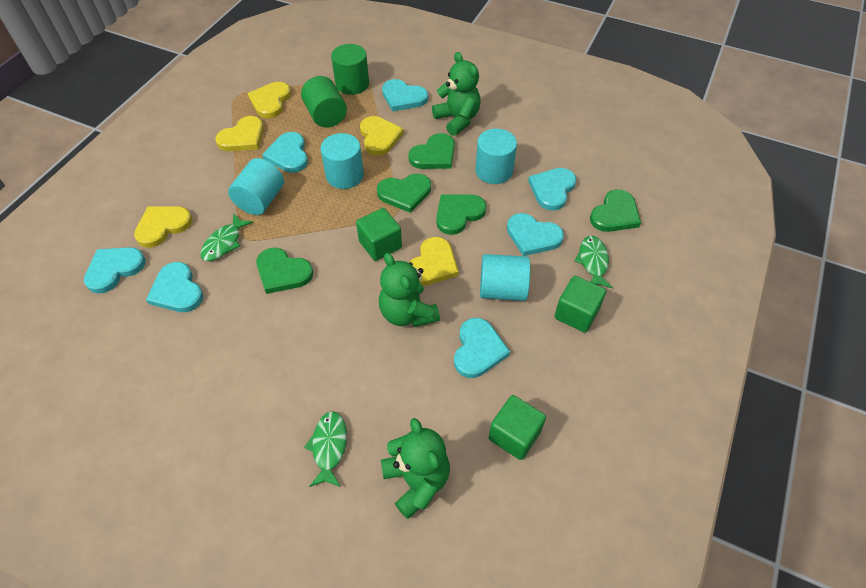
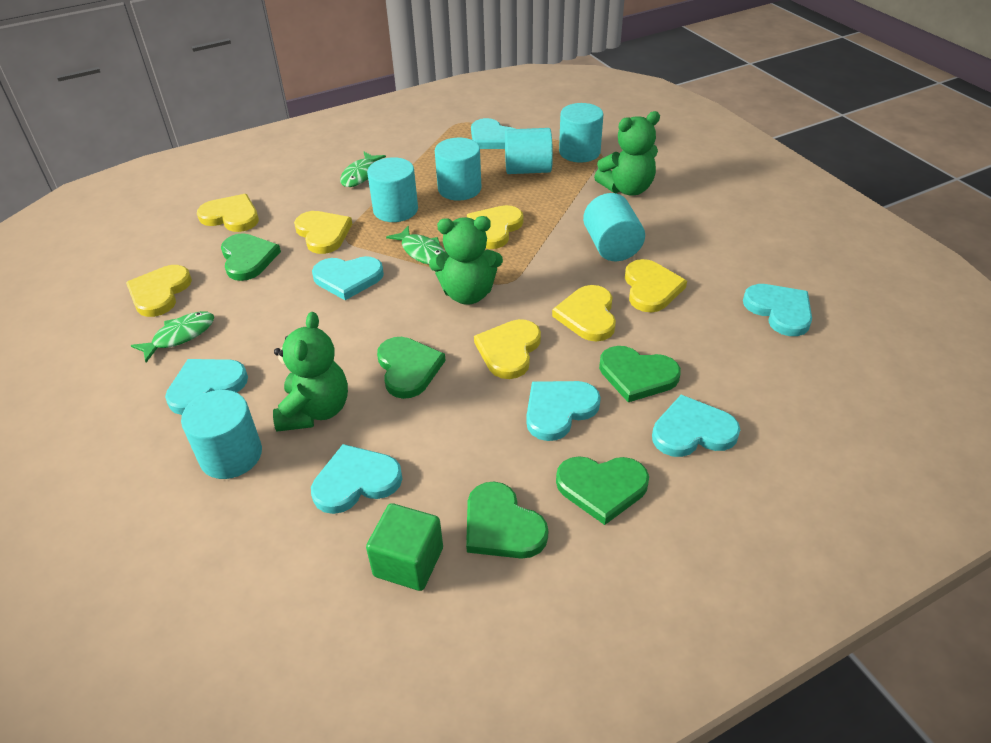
green cube: [356,208,402,261] [489,395,546,460] [554,276,606,333] = 3 -> [366,503,443,591] = 1
green cylinder: [301,76,347,128] [331,44,369,95] = 2 -> none = 0
turquoise cylinder: [228,158,284,215] [321,133,364,189] [475,129,517,184] [480,254,530,301] = 4 -> [181,390,262,479] [367,157,418,222] [435,138,481,201] [505,128,553,174] [559,103,603,163] [583,193,645,261] = 6
yellow heart: [134,206,192,248] [215,116,264,151] [247,82,291,118] [360,116,404,156] [408,237,459,286] = 5 -> [126,265,192,317] [197,194,259,232] [294,211,352,254] [467,205,523,249] [474,319,541,379] [552,285,616,341] [625,259,687,312] = 7

